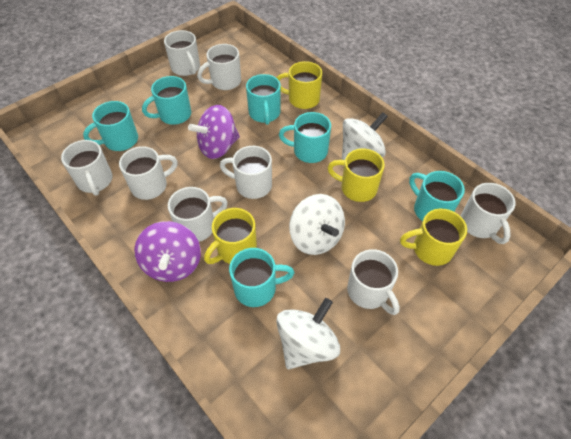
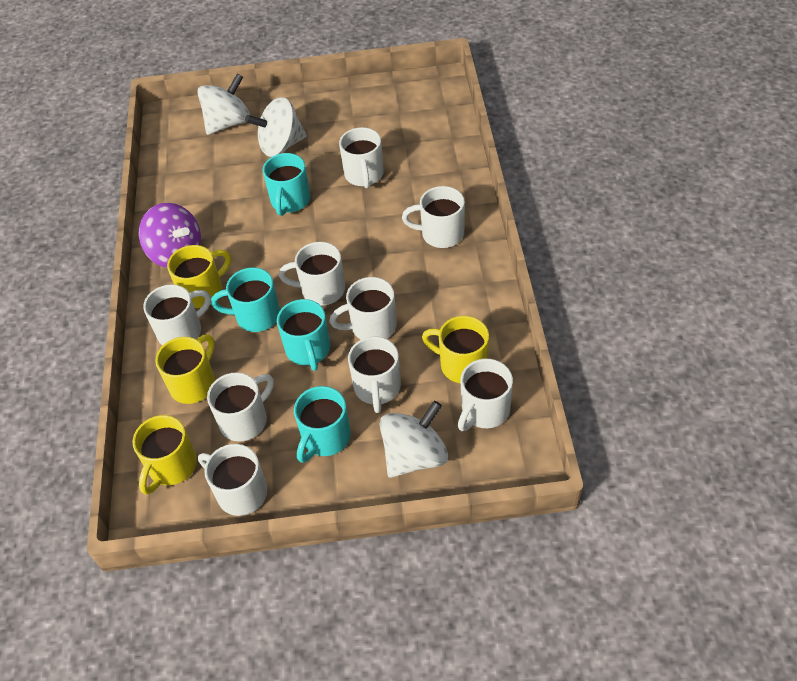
purple spinning top: [134,221,201,282] [188,105,240,159] = 2 -> [139,203,201,268] = 1
turquoise mug: [83,101,138,151] [142,76,191,125] [229,248,295,307] [246,74,281,125] [279,112,331,163] [409,171,465,221] = 6 -> [211,267,280,332] [263,153,310,216] [277,299,330,371] [294,386,351,463] = 4
white mug: [61,140,113,196] [119,146,178,200] [164,30,200,76] [168,187,228,242] [197,44,241,90] [220,146,272,199] [347,249,400,315] [461,183,516,244] = 8 -> [143,284,211,346] [198,444,267,516] [207,372,274,442] [279,242,345,305] [329,277,397,340] [339,127,384,189] [348,336,401,413] [402,186,465,248] [458,359,513,431] = 9

